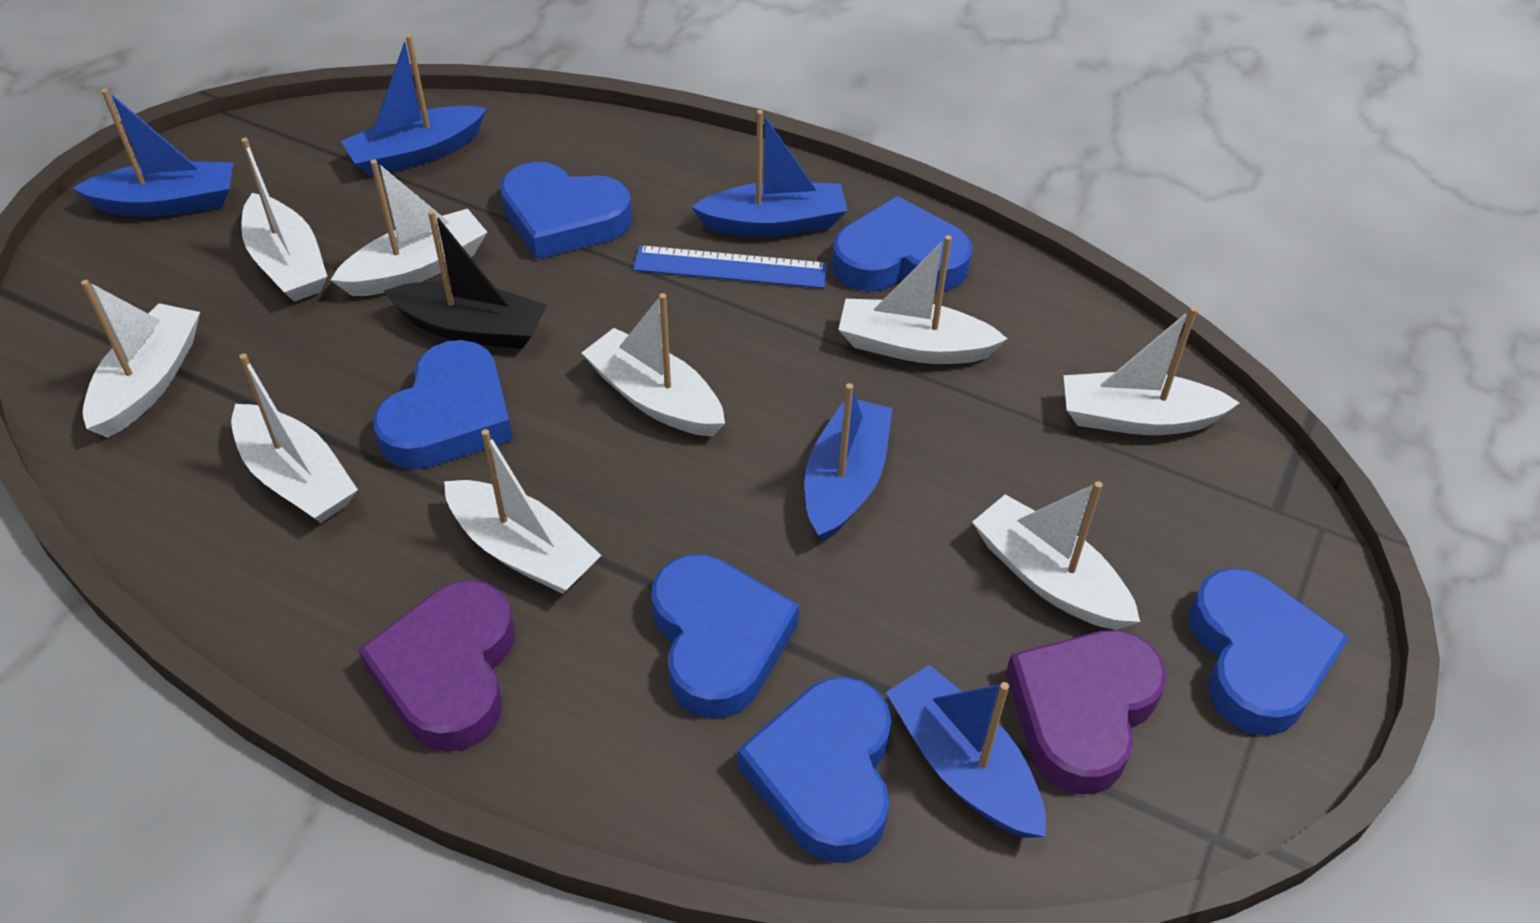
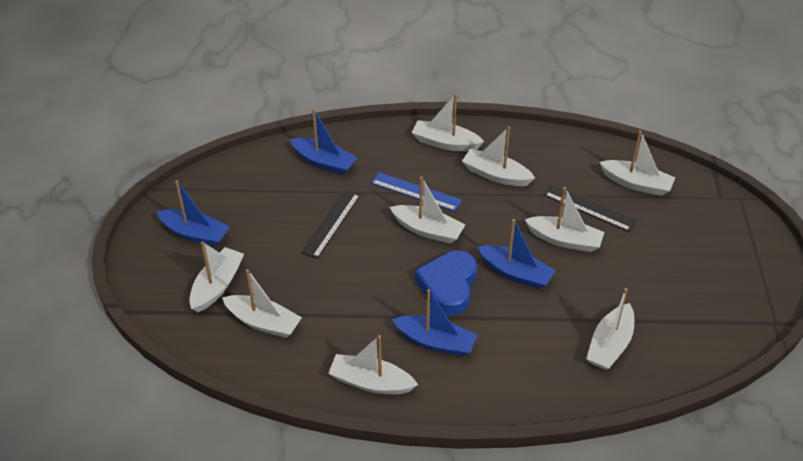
black boat: [384,210,547,349] = 1 -> none = 0
black ruler: none = 0 -> [301,190,360,259] [544,185,637,232] = 2
blue boat: [73,89,233,217] [341,34,487,177] [692,110,847,237] [805,383,892,542] [886,665,1046,838] = 5 -> [156,180,230,246] [290,109,358,175] [392,289,477,356] [477,219,556,289] = 4
blue heart: [373,340,513,469] [500,162,632,260] [652,554,799,718] [738,677,892,863] [832,196,972,292] [1189,568,1349,736] = 6 -> [415,251,477,315] = 1
purple heart: [358,580,515,752] [1006,630,1166,794] = 2 -> none = 0

